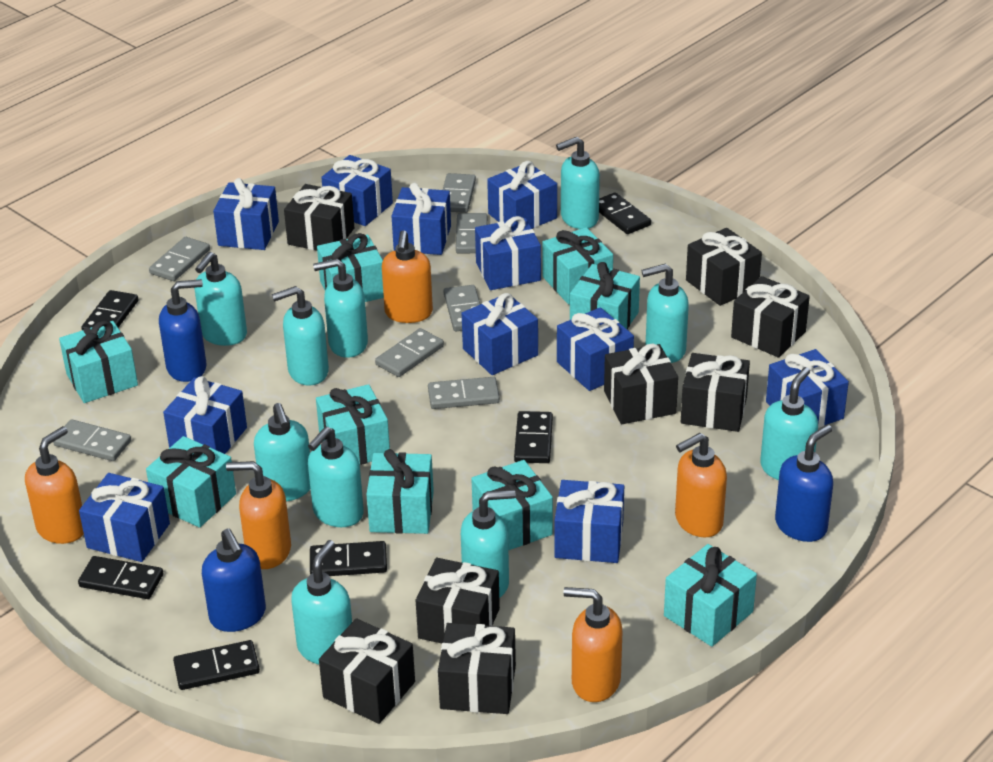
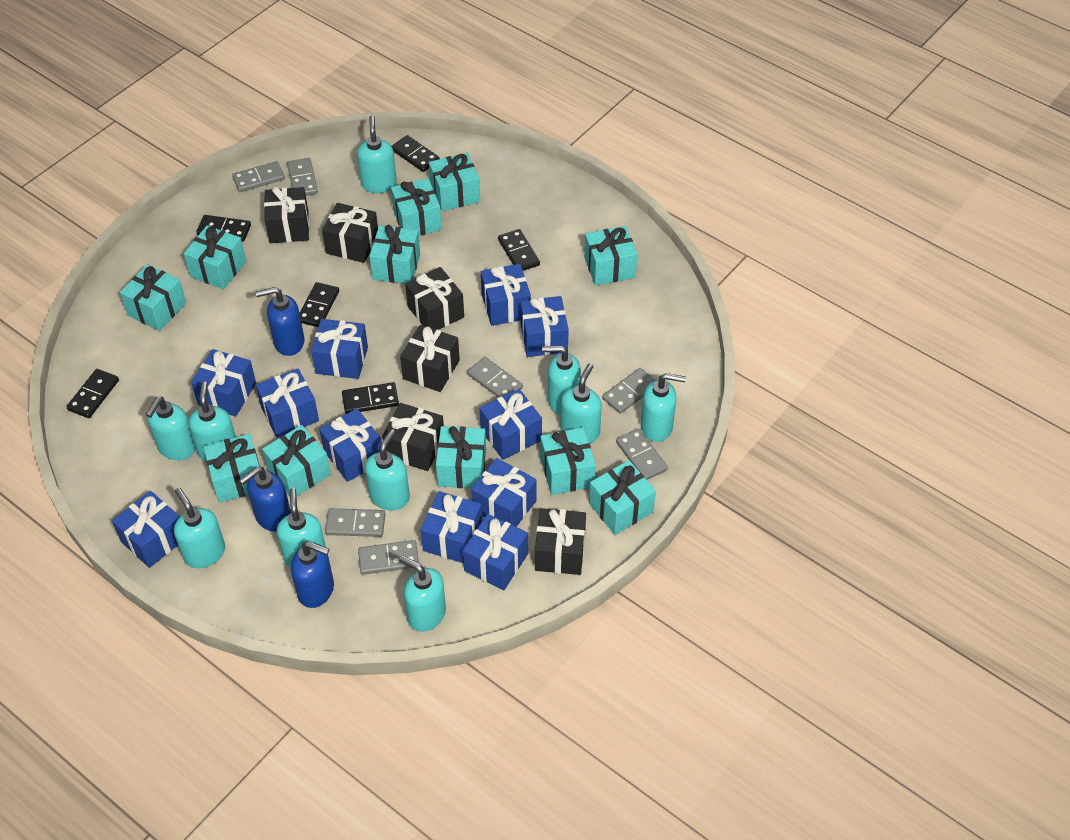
black gift: [284,184,354,251] [319,618,415,724] [416,558,500,644] [438,623,516,714] [604,344,678,424] [681,353,750,432] [686,228,762,306] [731,276,810,358] = 8 -> [264,187,309,243] [322,203,378,263] [382,403,444,471] [400,325,460,392] [405,267,464,330] [535,508,586,575] = 6
orange soap dispenser: [25,426,84,544] [226,461,291,569] [382,230,433,323] [564,587,622,702] [675,433,727,538] = 5 -> none = 0
turquoise gift: [59,321,138,403] [146,436,236,528] [316,384,390,465] [317,233,384,302] [366,449,434,534] [471,460,553,550] [542,227,613,304] [570,262,640,329] [664,544,757,647] = 9 -> [120,264,186,331] [184,225,246,289] [203,434,260,503] [262,425,331,497] [369,225,420,284] [391,178,442,235] [429,153,480,211] [436,426,486,488] [540,427,596,495] [584,226,637,286] [589,460,656,535] = 11

